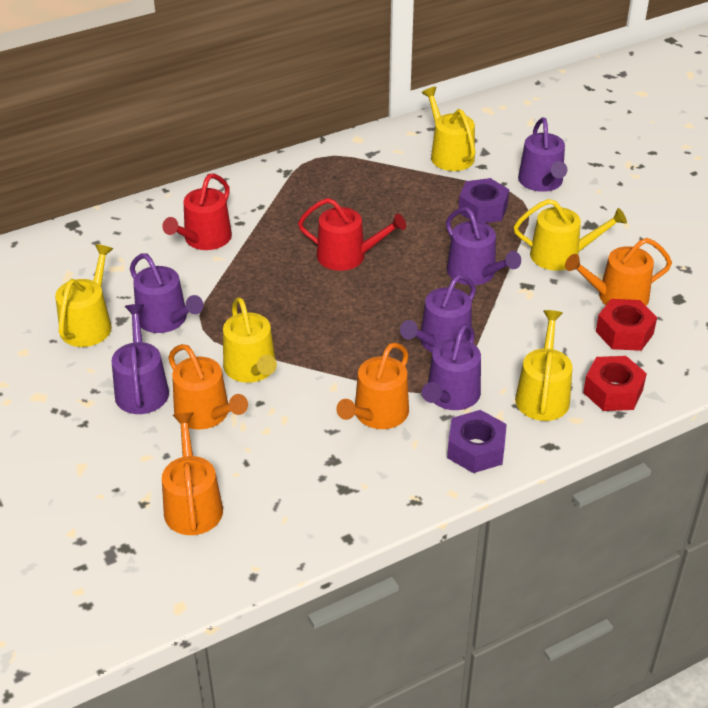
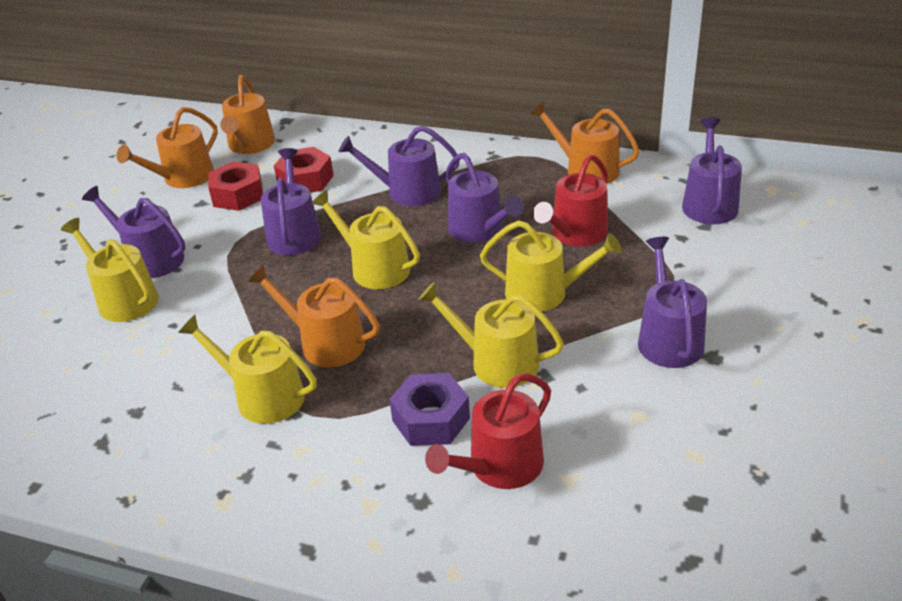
purple nut: [447,410,507,473] [458,178,509,223] = 2 -> [389,373,470,446] = 1

